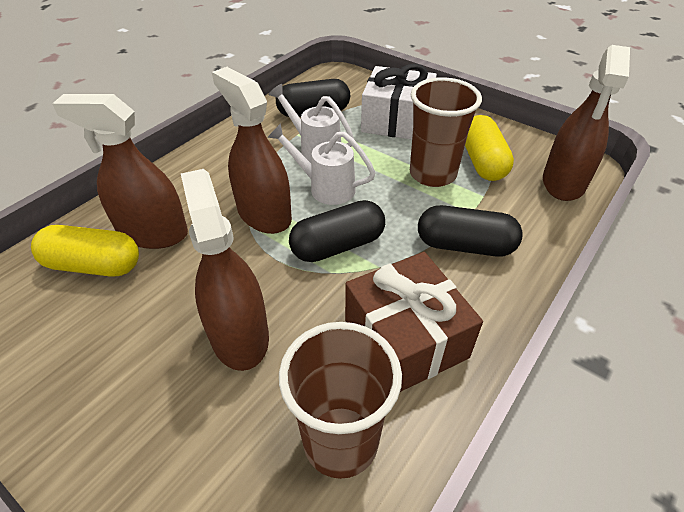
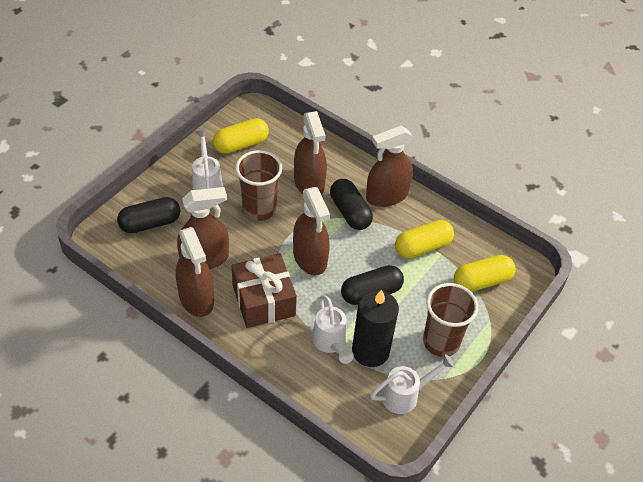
black candle: none = 0 -> [352,289,399,367] = 1
brown spray bottle: [52,94,188,249] [181,169,269,371] [212,67,292,234] [543,45,630,201] = 4 -> [176,227,214,317] [177,187,229,269] [293,187,330,276] [294,111,327,195] [366,126,413,207] = 5
white gift: [361,63,437,140] = 1 -> none = 0
white watering can: [267,123,375,205] [268,84,354,163] = 2 -> [192,130,223,190] [312,295,354,364] [370,354,455,414] = 3
yellow capsule: [31,225,139,277] [465,115,514,181] = 2 -> [213,118,269,154] [395,220,454,258] [454,255,516,292] = 3

